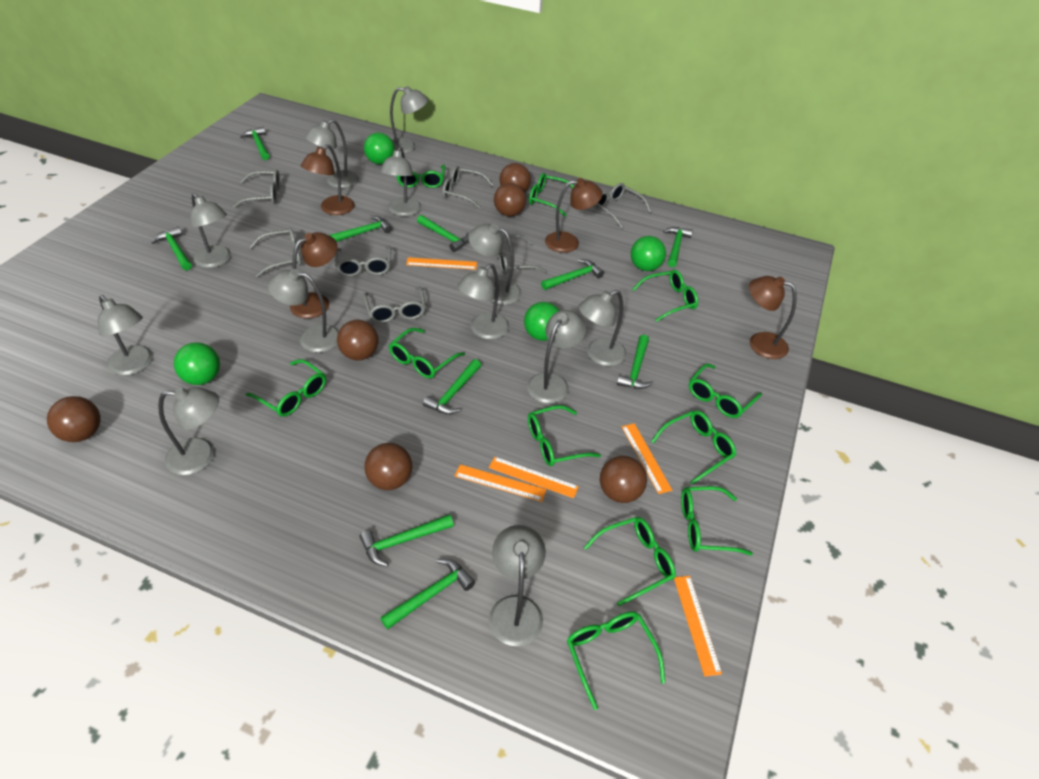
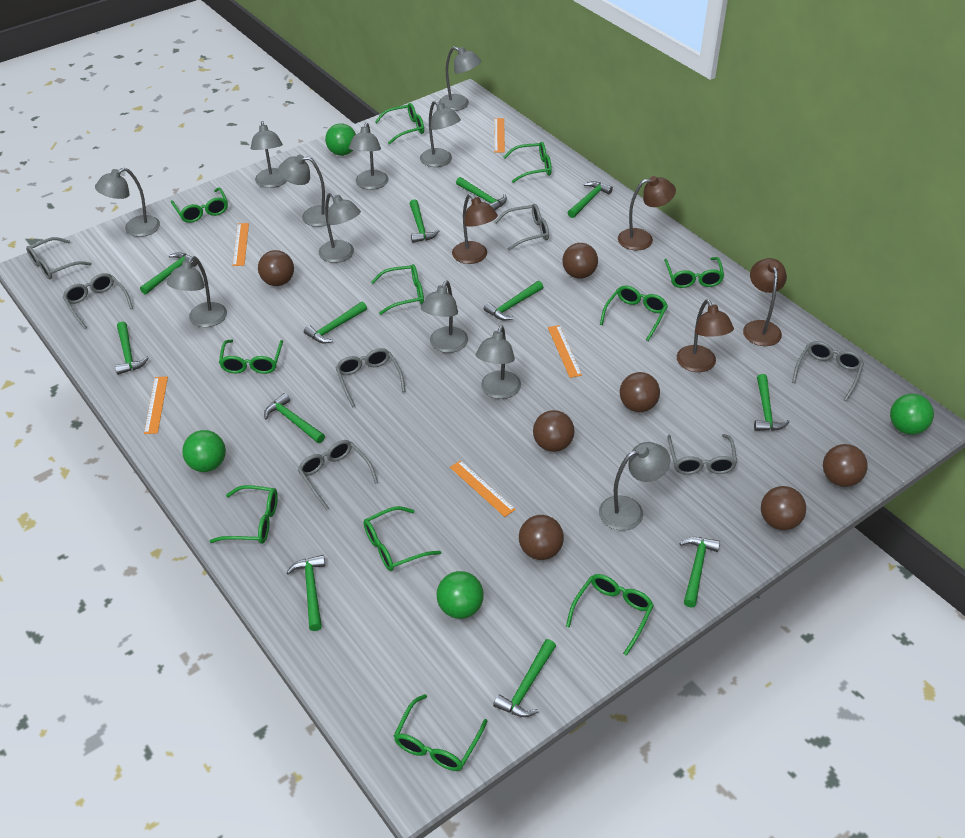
brown ball: [47,396,101,442] [337,320,379,360] [364,443,412,490] [494,183,526,217] [499,163,531,192] [600,456,647,503] = 6 -> [258,250,294,286] [519,515,564,560] [533,410,575,452] [562,243,598,279] [620,372,660,412] [761,486,806,530] [823,444,868,487] = 7
green hammer: [152,227,192,271] [240,127,270,160] [329,216,392,242] [359,514,454,567] [380,559,475,630] [417,215,469,252] [423,359,481,415] [541,259,604,290] [617,335,653,389] [663,227,693,267] = 10 -> [115,322,149,375] [140,252,197,295] [264,393,325,443] [286,555,325,631] [304,302,367,343] [409,199,439,243] [456,177,507,210] [484,281,543,320] [493,639,556,717] [568,181,613,218] [679,537,720,608] [754,374,789,431] = 12
grey lamp: [98,295,153,376] [158,387,219,475] [190,193,231,268] [268,269,339,353] [305,119,359,188] [380,147,422,217] [390,86,428,154] [457,263,510,340] [468,223,521,305] [489,525,546,646] [527,310,586,404] [578,290,627,366] = 12 -> [95,168,160,237] [167,256,227,327] [251,121,286,188] [278,155,330,227] [319,193,361,263] [349,123,389,190] [420,101,461,167] [421,280,468,353] [439,46,481,111] [476,325,521,399] [599,442,670,531] = 11

